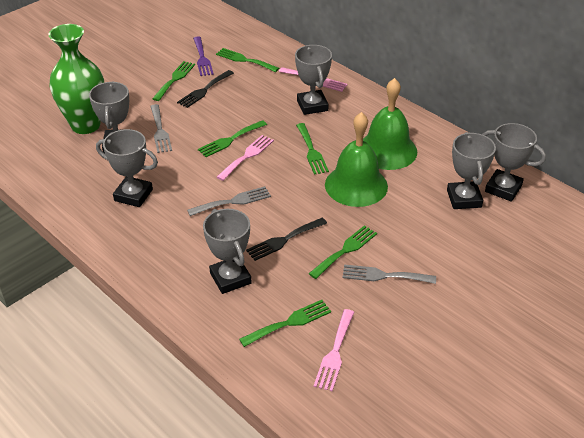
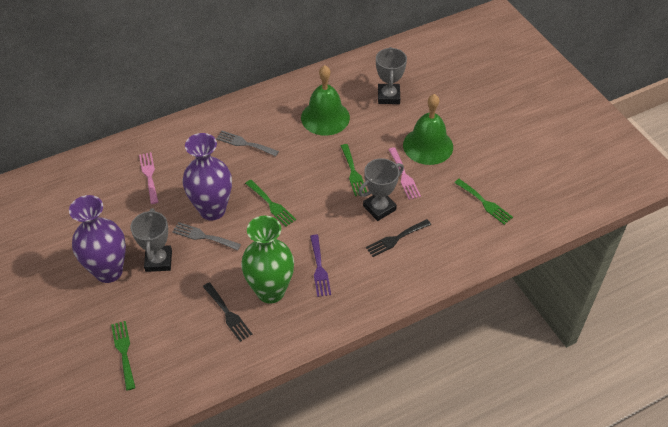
green fork: [152,61,195,101] [198,120,267,157] [216,48,279,72] [239,300,331,347] [296,123,329,175] [308,225,377,279] = 6 -> [111,321,135,391] [245,180,296,226] [341,144,367,196] [454,179,513,225] = 4
grey fork: [150,104,172,153] [187,186,271,216] [343,265,436,284] = 3 -> [172,222,241,251] [216,131,279,156] = 2
grey trophy: [89,82,132,153] [96,129,158,207] [203,209,251,294] [295,45,332,115] [447,132,496,209] [482,123,546,202] = 6 -> [130,208,172,272] [358,158,404,221] [376,47,407,104] = 3
pink fork: [217,135,274,181] [279,67,348,92] [314,309,354,391] = 3 -> [139,152,159,204] [388,147,421,200] = 2
purple vase: none = 0 -> [69,195,126,283] [183,133,232,221] = 2

